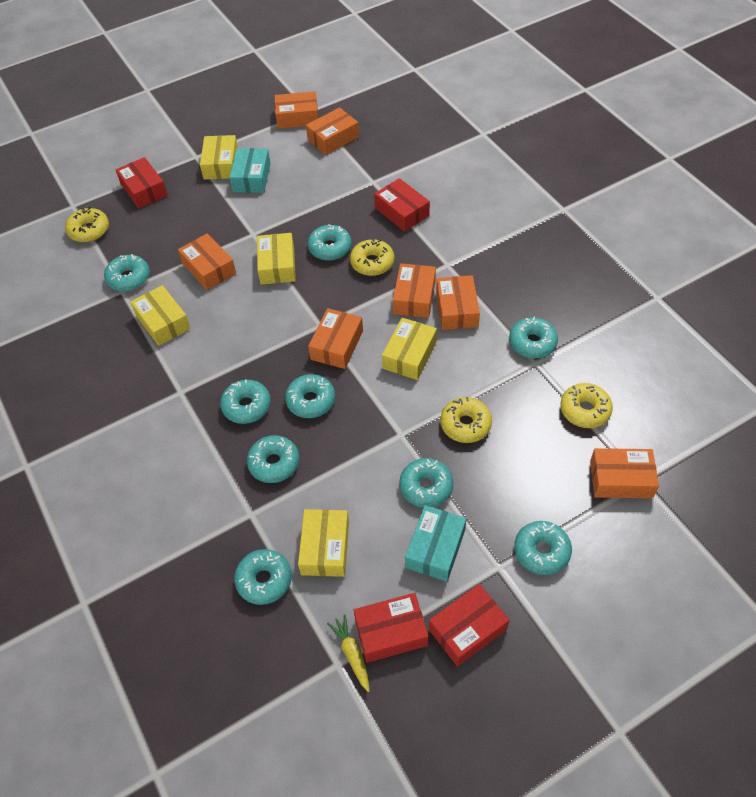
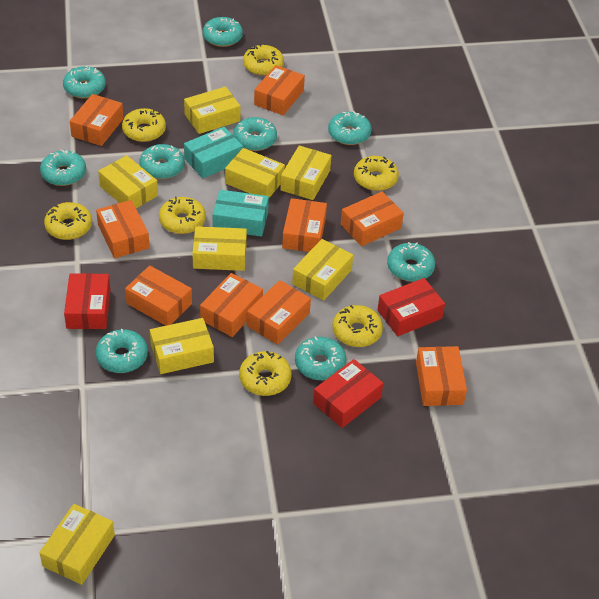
orange box: [178,233,236,290] [275,91,318,129] [306,107,359,155] [308,308,363,369] [393,263,436,318] [436,275,480,330] [590,448,659,498] = 7 -> [70,94,124,146] [96,200,150,258] [125,265,192,326] [200,273,263,337] [247,280,311,345] [254,65,305,115] [282,198,327,252] [341,192,404,246] [416,346,467,406] = 9
red box: [116,157,168,208] [354,593,429,663] [374,178,430,232] [429,584,509,667] = 4 -> [64,273,110,329] [313,359,383,428] [378,278,445,336] = 3
yellow box: [131,285,191,346] [200,135,238,180] [257,233,296,285] [298,509,349,577] [382,318,437,380] = 5 -> [39,504,115,585] [98,155,158,208] [150,318,214,374] [184,87,240,134] [192,226,247,271] [225,148,285,198] [280,146,332,200] [292,239,353,301] = 8
yellow carrot: [327,615,370,692] = 1 -> none = 0
yellow donut: [65,207,109,242] [350,239,394,276] [440,397,492,443] [560,383,613,428] = 4 -> [44,202,92,240] [122,108,166,142] [159,196,206,234] [239,351,291,396] [243,44,284,76] [332,305,383,347] [354,156,399,191] = 7

